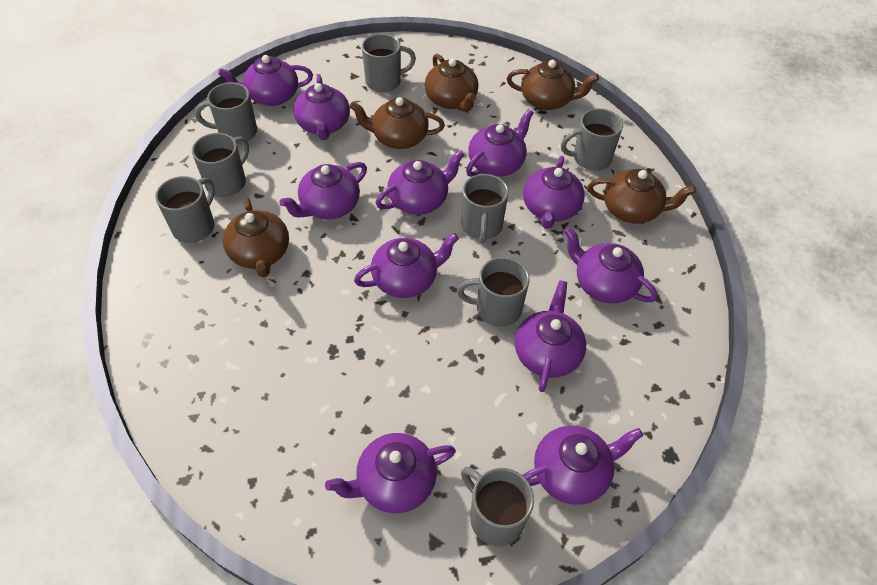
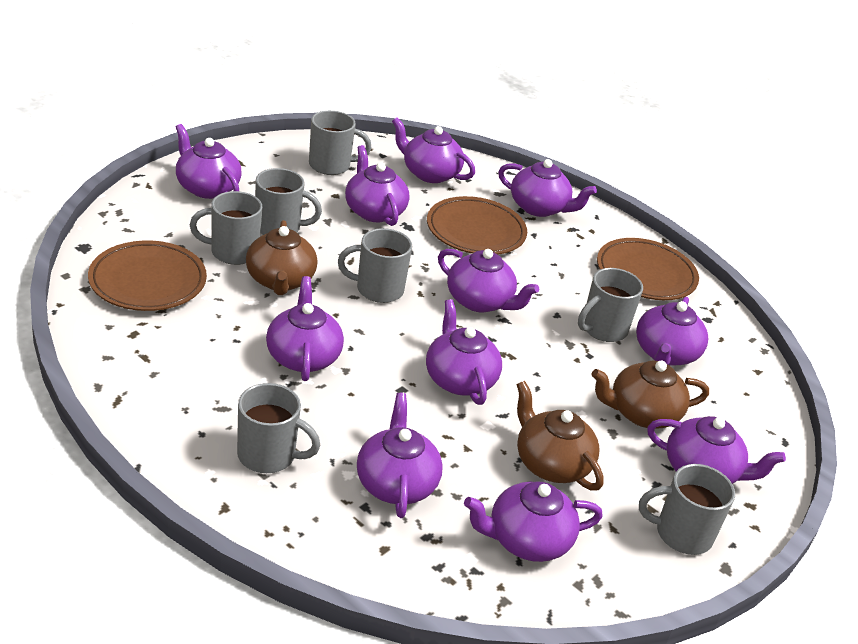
brown plate: none = 0 -> [88,241,207,311] [427,196,527,255] [597,238,699,300] = 3
brown teapot: [223,198,289,277] [349,97,445,149] [425,54,479,112] [507,60,599,110] [588,169,696,224] = 5 -> [246,220,317,295] [516,381,604,491] [591,360,709,429] = 3
grey mug: [155,176,215,243] [192,133,249,197] [195,82,257,144] [362,34,416,92] [457,257,530,327] [461,174,509,244] [461,467,534,546] [561,108,623,170] = 8 -> [190,191,263,265] [237,383,320,473] [255,168,322,235] [309,110,371,175] [338,228,412,303] [578,268,643,342] [639,464,735,555] = 7

